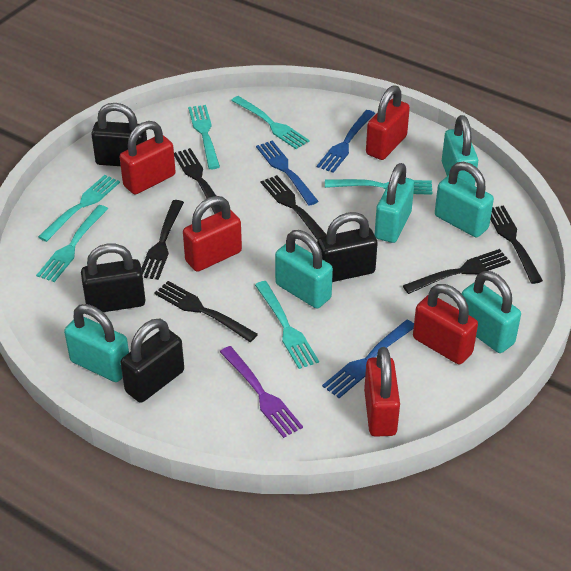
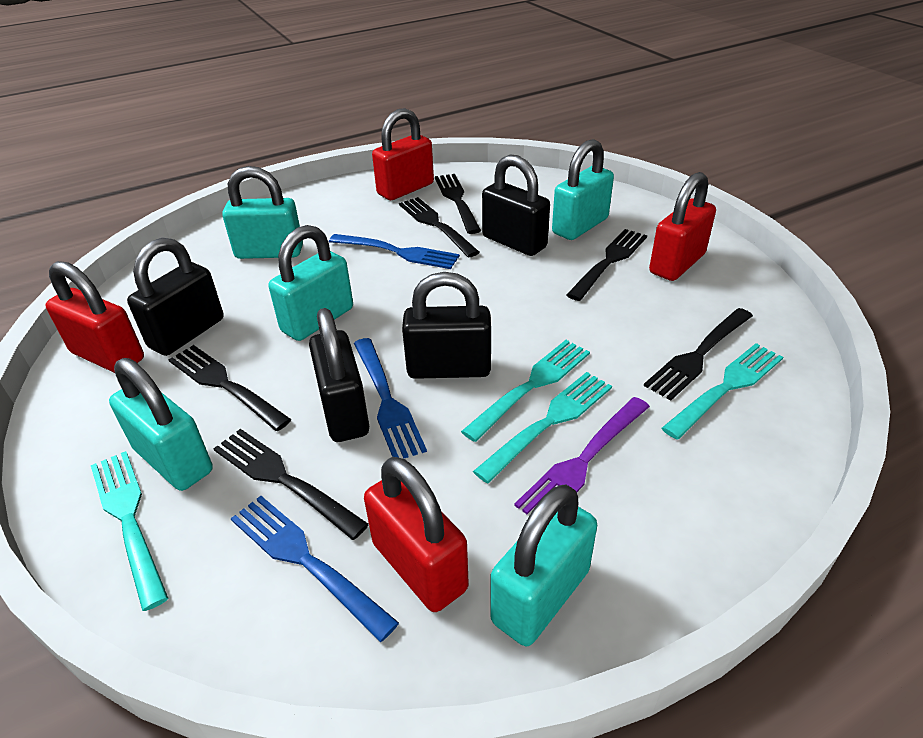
red padlock: [120,121,176,194] [183,196,242,272] [364,347,400,437] [366,85,410,160] [413,284,478,364] = 5 -> [46,261,144,373] [364,457,469,612] [372,108,434,200] [649,172,716,281] = 4
turquoise fork: [36,205,108,282] [38,175,120,242] [188,105,220,169] [231,96,309,149] [255,281,319,369] [325,179,432,195] = 6 -> [91,451,168,611] [461,340,590,442] [473,372,612,483] [662,343,783,440] = 4
turquoise padlock: [64,304,129,382] [275,230,333,308] [375,163,414,243] [435,162,494,237] [442,115,478,186] [462,271,521,353] = 6 -> [109,358,213,491] [222,166,303,259] [269,225,353,341] [491,484,597,646] [552,139,614,240] = 5

